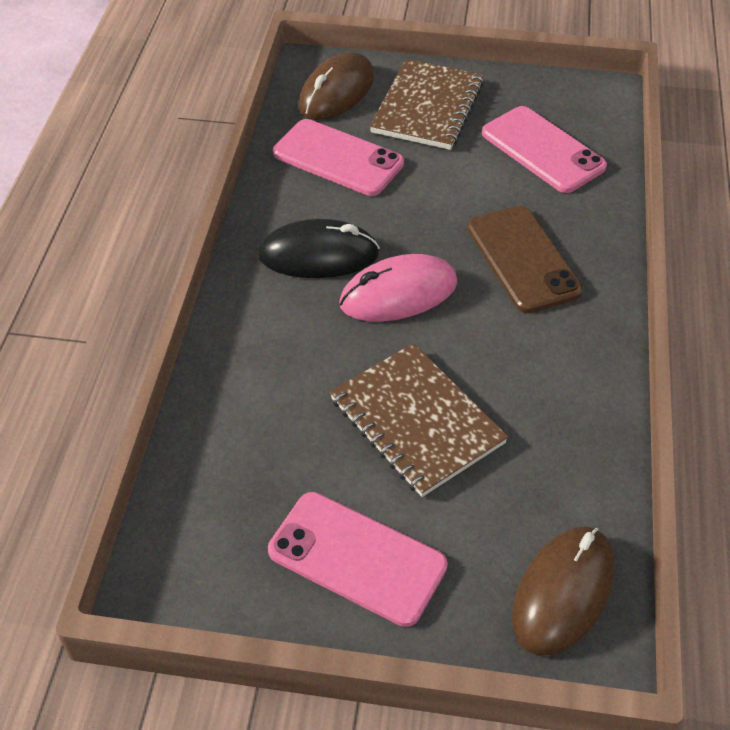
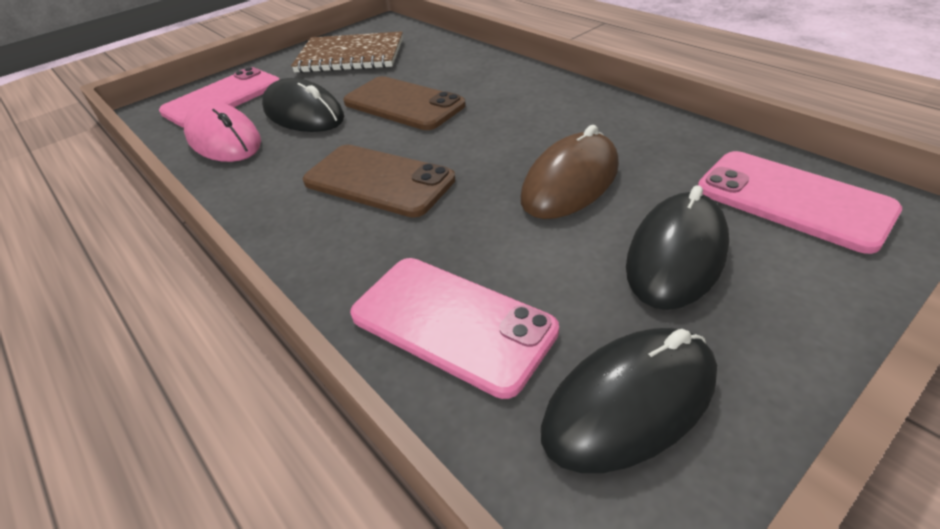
black mouse: [258,219,380,278] = 1 -> [262,78,344,132] [541,328,717,473] [626,185,729,310] = 3
brown mouse: [299,52,374,120] [512,527,614,656] = 2 -> [521,125,619,219] = 1
brown notebook: [330,343,508,497] [370,59,484,150] = 2 -> [291,31,403,73] = 1
brown phone: [467,206,583,313] = 1 -> [303,145,455,218] [343,76,466,130] = 2

